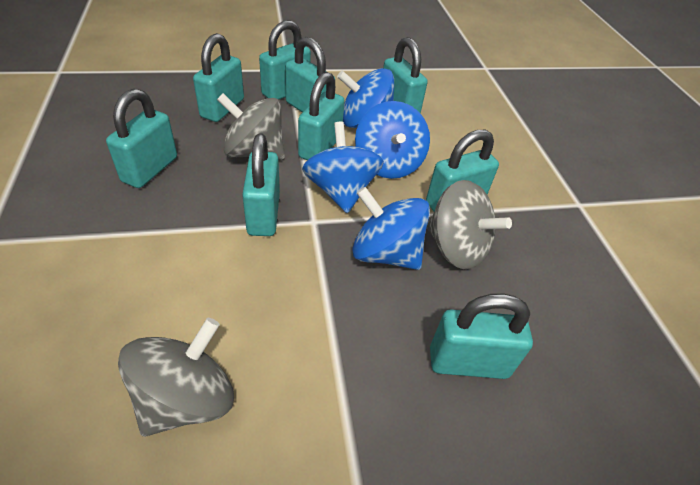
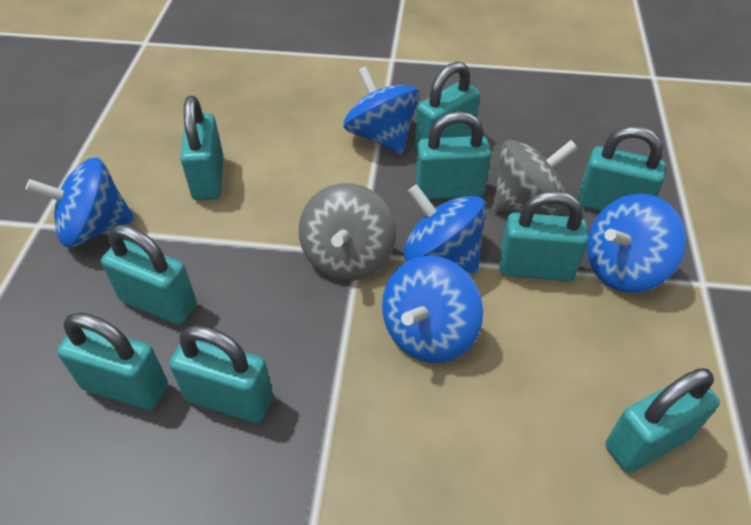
blue spinning top: [302,122,384,213] [337,68,394,128] [352,187,430,270] [355,101,430,179] = 4 -> [26,158,135,248] [343,66,420,154] [382,255,483,363] [403,184,486,274] [587,194,686,293] = 5
grey spinning top: [118,318,234,437] [217,93,285,159] [427,180,512,269] = 3 -> [299,183,396,281] [492,140,578,214] = 2

